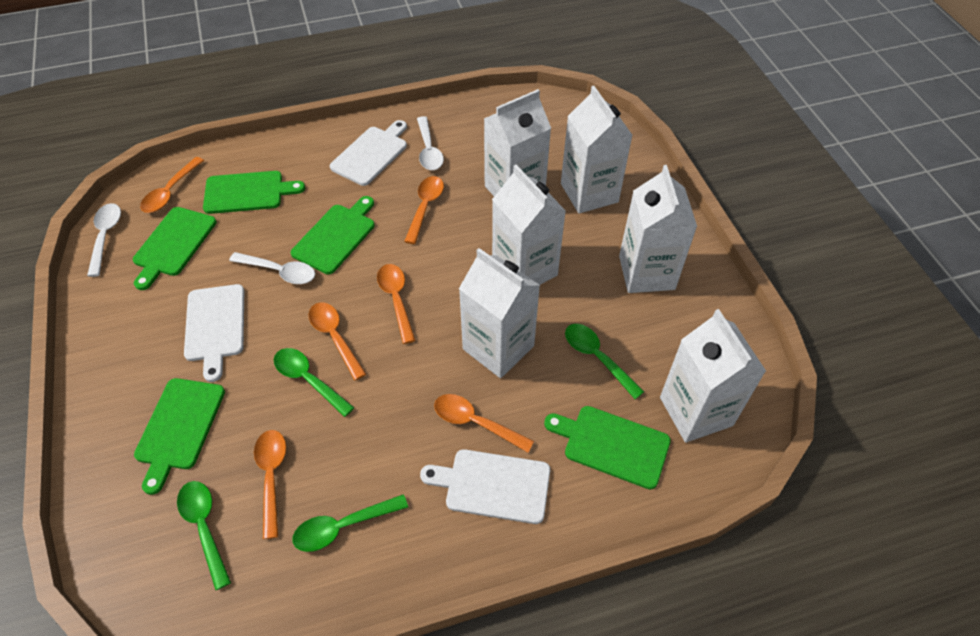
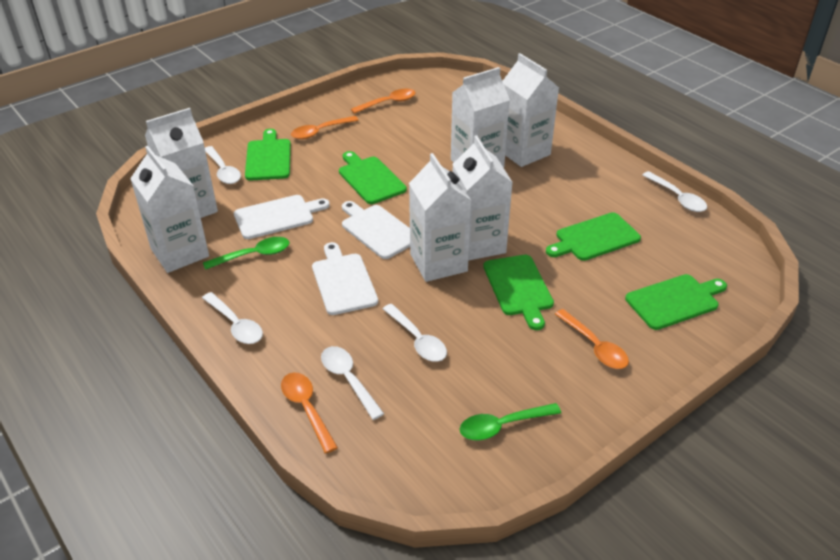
green spoon: [177,481,231,590] [274,348,354,417] [292,494,408,552] [565,324,644,399] = 4 -> [203,237,290,270] [460,403,561,440] = 2
orange spoon: [140,157,204,213] [254,430,286,539] [308,302,366,380] [377,264,416,344] [404,176,444,244] [434,394,534,452] = 6 -> [281,372,338,453] [291,116,359,139] [351,89,416,114] [555,309,629,369] = 4
white spoon: [87,203,121,277] [229,252,315,284] [417,116,444,170] = 3 -> [202,292,263,344] [205,146,241,184] [321,346,384,420] [383,304,447,362] [643,171,707,212] = 5

